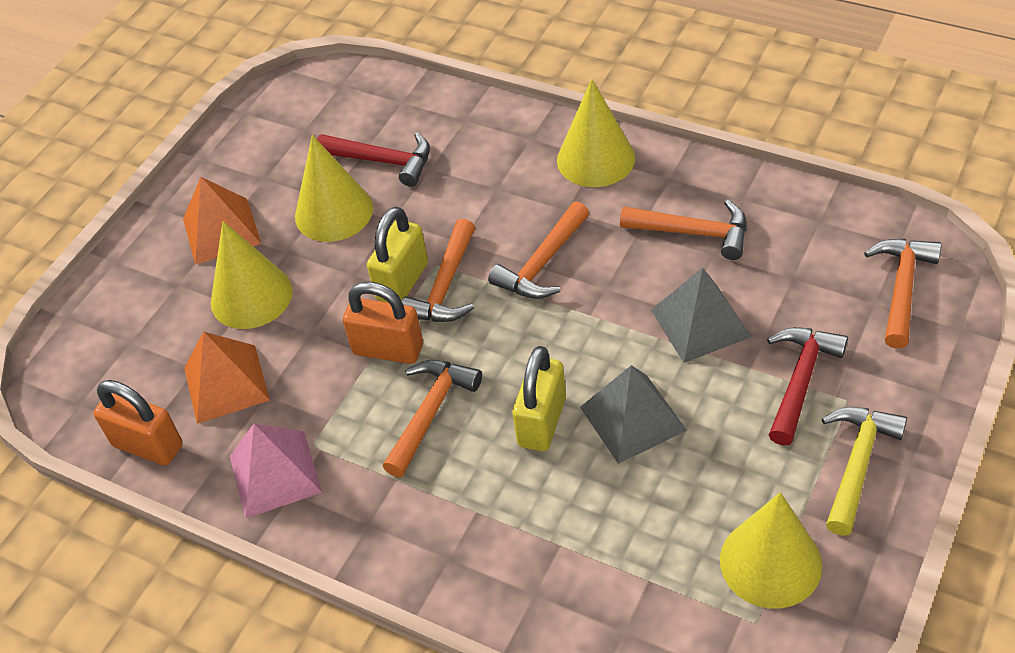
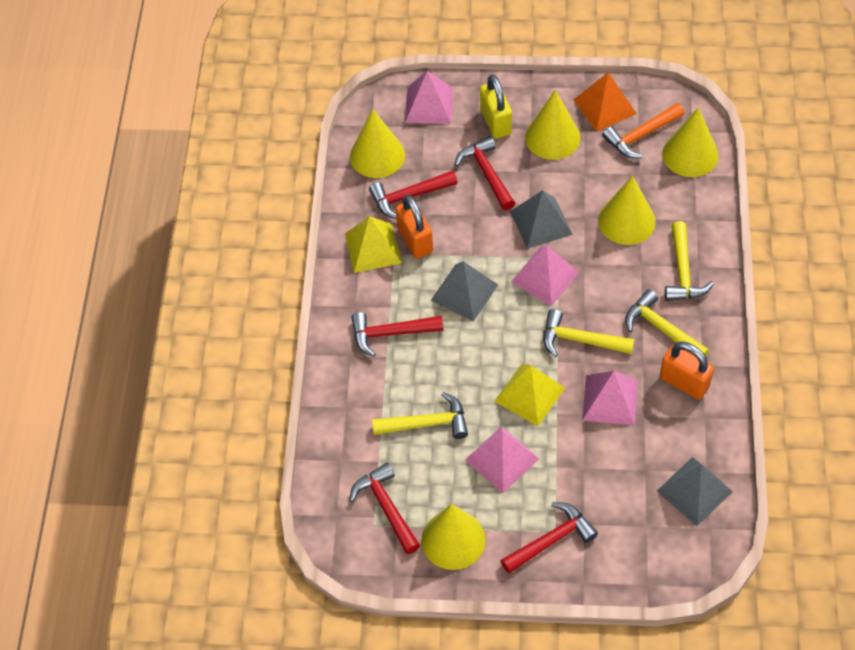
grey pyramid: [580,365,687,464] [651,268,751,363] = 2 -> [431,261,498,322] [510,190,573,249] [657,457,733,526] = 3
orange hammer: [383,360,482,477] [401,219,475,322] [488,202,589,299] [620,200,747,260] [864,239,942,349] = 5 -> [602,103,685,158] = 1
orange pyramid: [183,177,261,265] [184,332,270,424] = 2 -> [573,73,637,132] = 1
pink pyramid: [230,424,322,518] = 1 -> [405,71,453,124] [465,426,539,493] [511,246,580,307] [582,371,638,425] = 4
red hammer: [317,132,430,187] [767,327,848,446] = 2 -> [349,462,420,554] [351,312,443,357] [369,170,458,219] [455,136,515,210] [500,502,598,574] = 5
yellow cone: [211,221,293,329] [295,135,373,242] [557,79,635,187] [720,492,822,609] = 4 -> [350,109,405,178] [421,504,486,570] [525,90,580,160] [598,175,656,245] [662,107,719,177] = 5
yellow hammer: [822,407,907,536] = 1 -> [372,392,468,439] [543,309,634,357] [625,289,709,356] [665,221,714,301] = 4
yellow padlock: [367,207,428,302] [512,346,566,451] = 2 -> [480,74,512,138] = 1
yellow pyramid: none = 0 -> [345,216,402,273] [494,364,565,426] = 2

